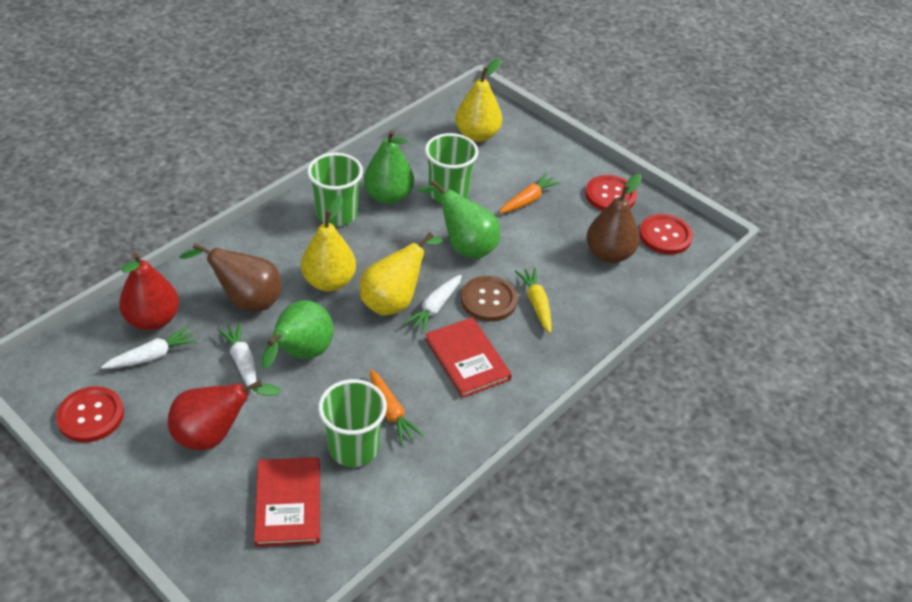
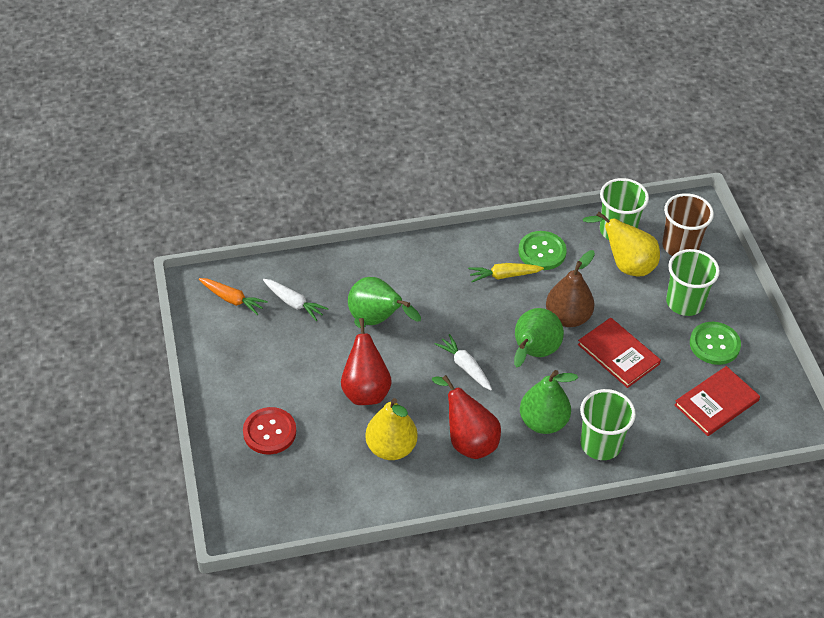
brown button: [461,276,518,322] = 1 -> none = 0
brown cup: none = 0 -> [662,193,714,256] = 1
brown pear: [179,243,282,312] [587,174,642,263] = 2 -> [546,250,595,327] = 1
green button: none = 0 -> [518,231,567,270] [690,322,741,365] = 2
orange carrot: [370,369,424,445] [499,173,561,213] = 2 -> [199,278,268,315] = 1
red button: [56,386,124,443] [585,175,637,211] [639,214,693,255] = 3 -> [243,407,296,454] = 1
white carrot: [101,326,197,369] [217,322,257,394] [403,275,462,334] = 3 -> [263,279,328,321] [434,334,492,390] = 2
yellow pear: [301,196,356,291] [360,233,443,316] [455,58,502,142] = 3 -> [365,398,418,460] [582,212,660,277] = 2

